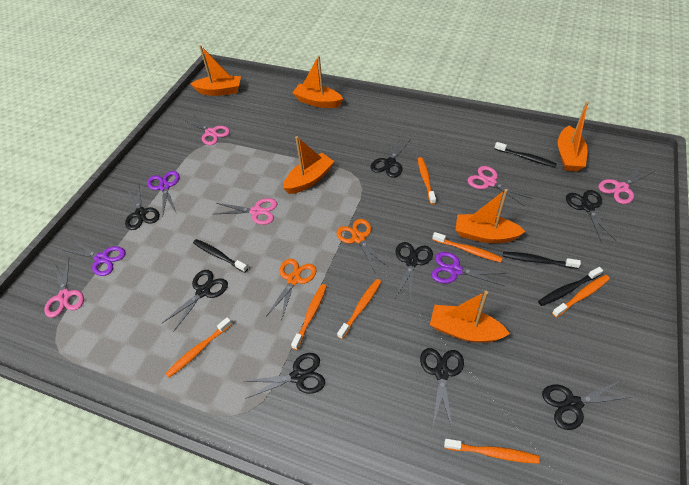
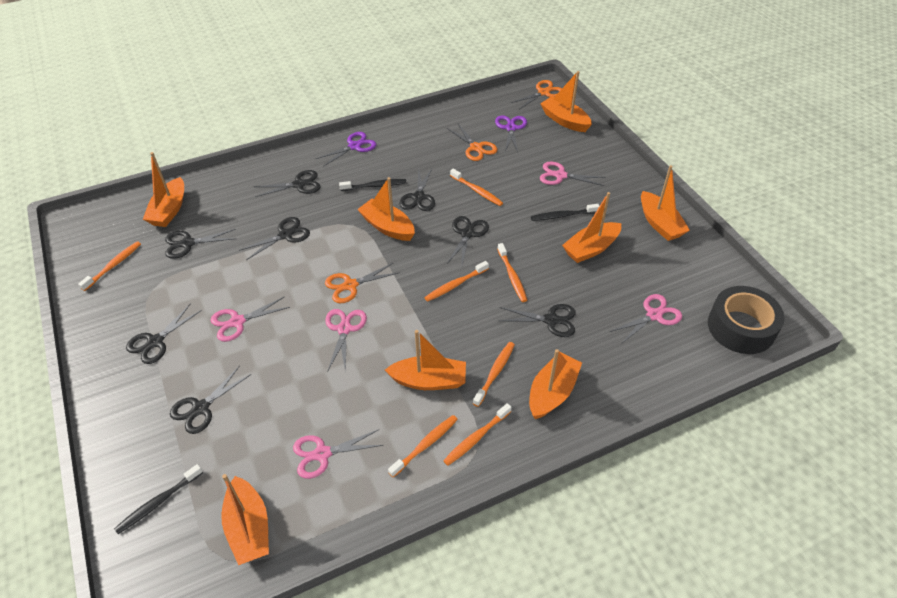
black tape: none = 0 -> [708,286,785,354] = 1
black toothbrush: [193,239,248,273] [495,142,557,167] [503,252,581,269] [538,267,603,306] = 4 -> [114,464,203,534] [339,179,407,191] [531,204,599,221] = 3
orange boat: [190,45,241,96] [283,136,334,194] [292,56,343,108] [430,291,510,343] [456,189,526,243] [558,102,589,171] = 6 -> [143,152,184,227] [221,474,269,565] [357,177,415,241] [385,330,466,390] [529,349,582,419] [540,71,592,132] [562,192,621,263] [641,165,690,241] = 8
orange scissors: [266,259,317,321] [336,219,388,272] = 2 -> [325,263,400,303] [447,124,497,161] [511,80,562,109] = 3
purple scissors: [62,239,126,276] [147,171,180,217] [431,252,506,286] = 3 -> [316,132,377,167] [495,115,527,152] = 2

